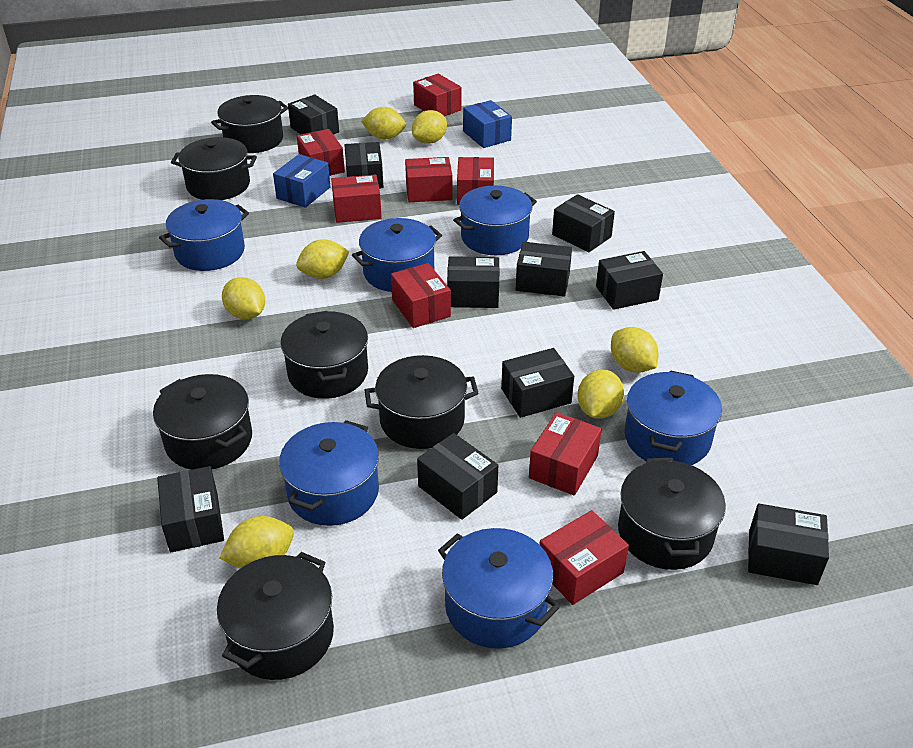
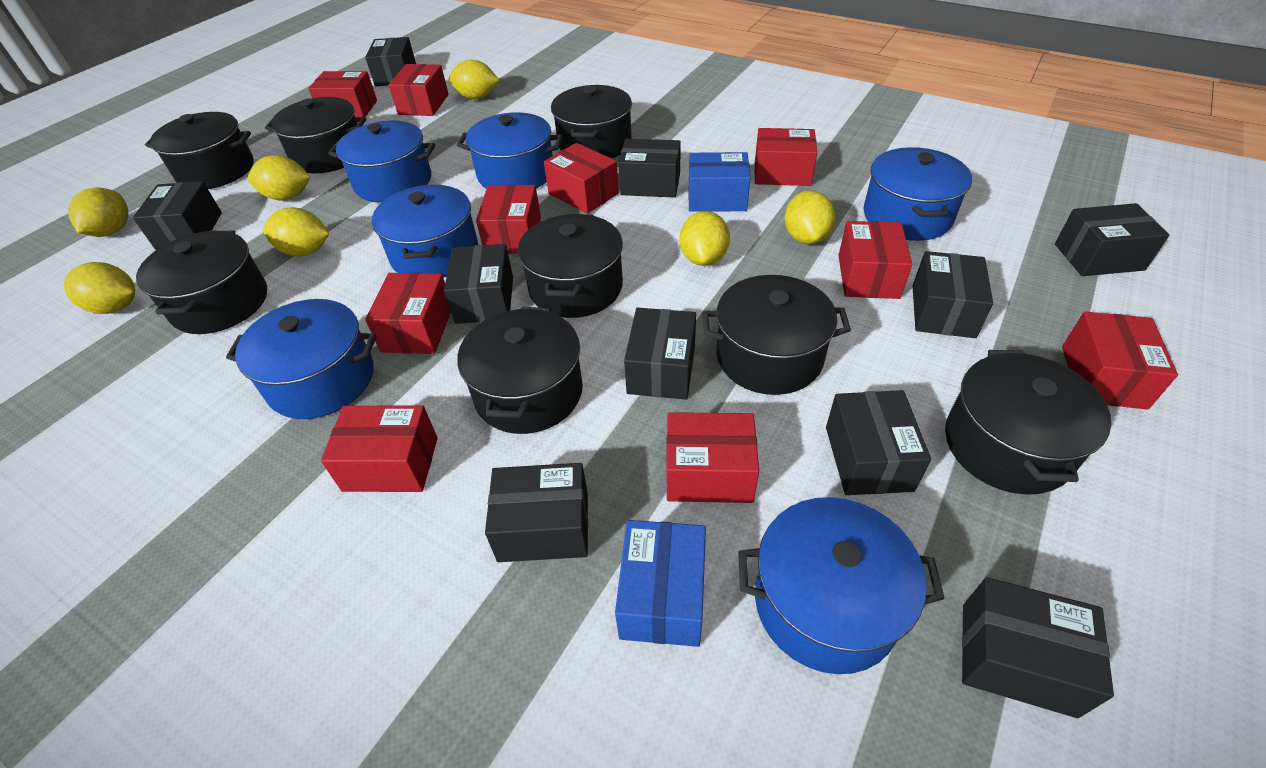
black pot: [153,374,252,470] [171,137,257,200] [211,95,288,153] [217,552,334,680] [281,311,368,399] [364,355,479,449] [618,458,726,570] = 7 -> [136,230,267,334] [145,112,254,189] [265,97,366,173] [458,307,583,434] [518,214,623,318] [551,85,632,158] [702,275,851,395] [945,350,1112,495] = 8
red box: [297,129,345,176] [331,175,382,223] [391,263,451,328] [405,157,452,202] [413,73,461,116] [457,157,494,205] [529,412,602,496] [539,510,629,605] = 8 -> [308,71,377,117] [321,405,438,492] [365,273,451,354] [389,64,449,116] [476,185,541,254] [544,143,619,214] [666,412,759,503] [754,128,817,186] [838,221,912,299] [1062,312,1178,410] = 10

